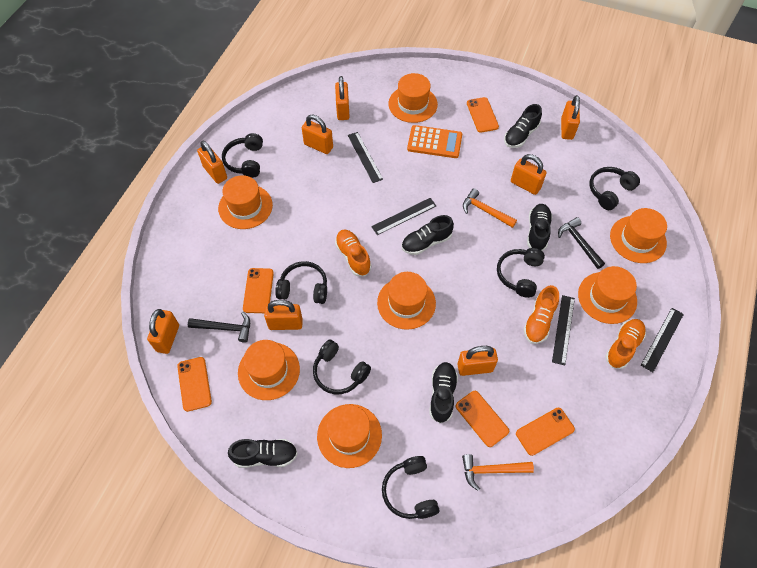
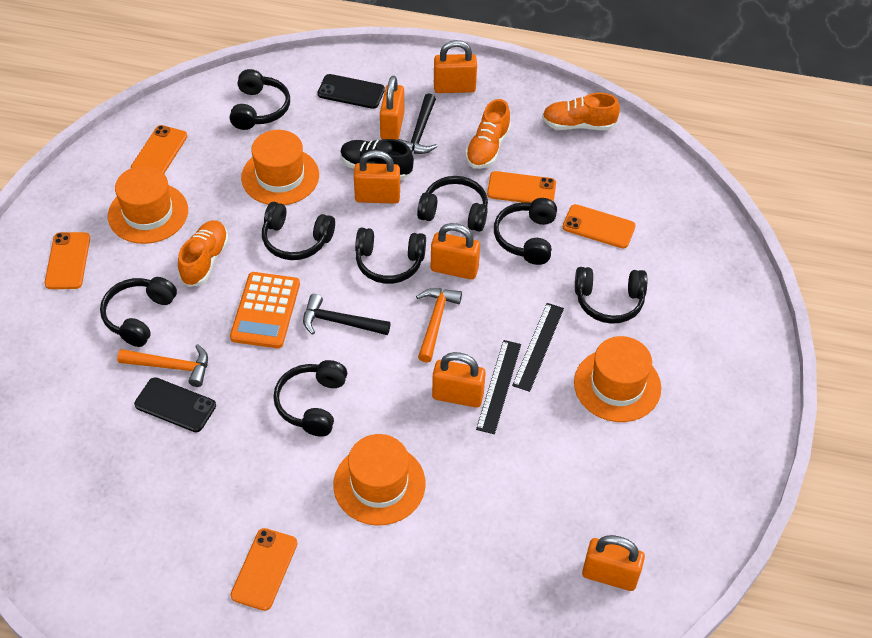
black headphones: [222,133,263,178] [275,261,327,304] [313,339,371,394] [382,456,440,519] [497,248,545,298] [589,167,640,210] = 6 -> [100,277,177,347] [230,69,290,130] [262,202,335,260] [273,360,347,437] [355,228,426,284] [417,176,488,232] [494,198,557,265] [575,267,647,324] = 8
black phone: none = 0 -> [134,377,216,432] [317,74,385,109] = 2
black ruler: [348,132,383,183] [371,198,436,235] [552,295,575,365] [641,308,684,372] = 4 -> [476,340,521,434] [512,303,564,392] = 2
black shoe: [228,439,298,468] [402,215,454,255] [429,362,458,423] [504,104,542,148] [527,204,552,251] = 5 -> [340,139,414,180] = 1
orange hat: [218,175,273,229] [238,340,300,400] [317,404,382,468] [377,272,436,330] [388,73,438,123] [578,266,637,324] [610,208,667,263] = 7 -> [108,166,188,244] [241,130,319,205] [333,434,426,525] [574,336,661,422] = 4
orange padlock: [147,309,179,354] [197,141,227,184] [264,300,303,330] [302,115,333,154] [335,76,350,120] [457,346,498,376] [511,154,547,195] [561,95,580,140] = 8 -> [354,150,400,204] [380,76,404,140] [431,223,480,280] [432,352,486,408] [434,40,477,93] [582,535,645,591] = 6

